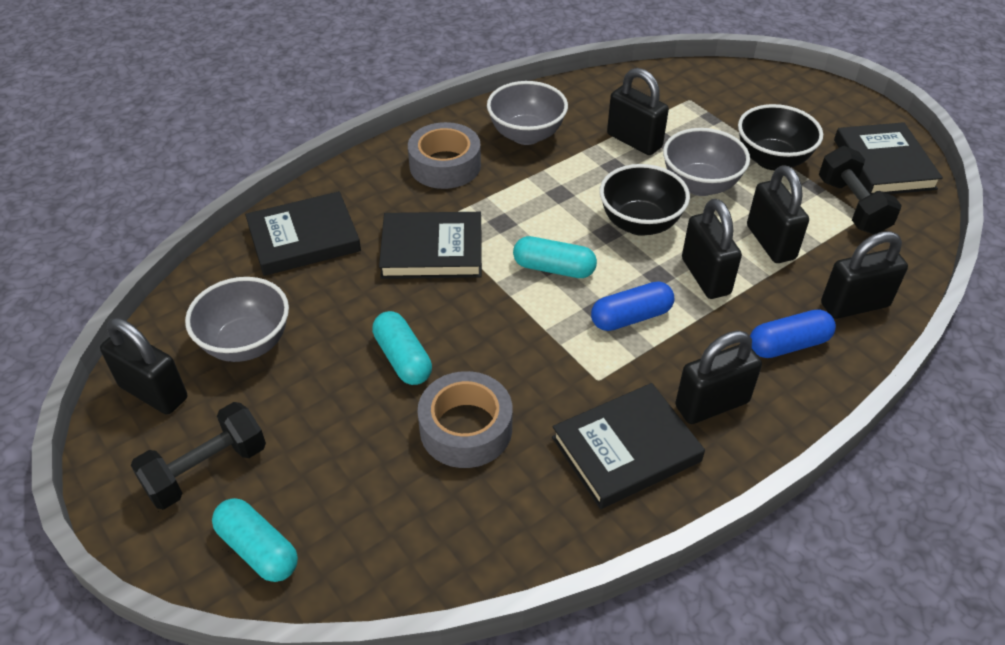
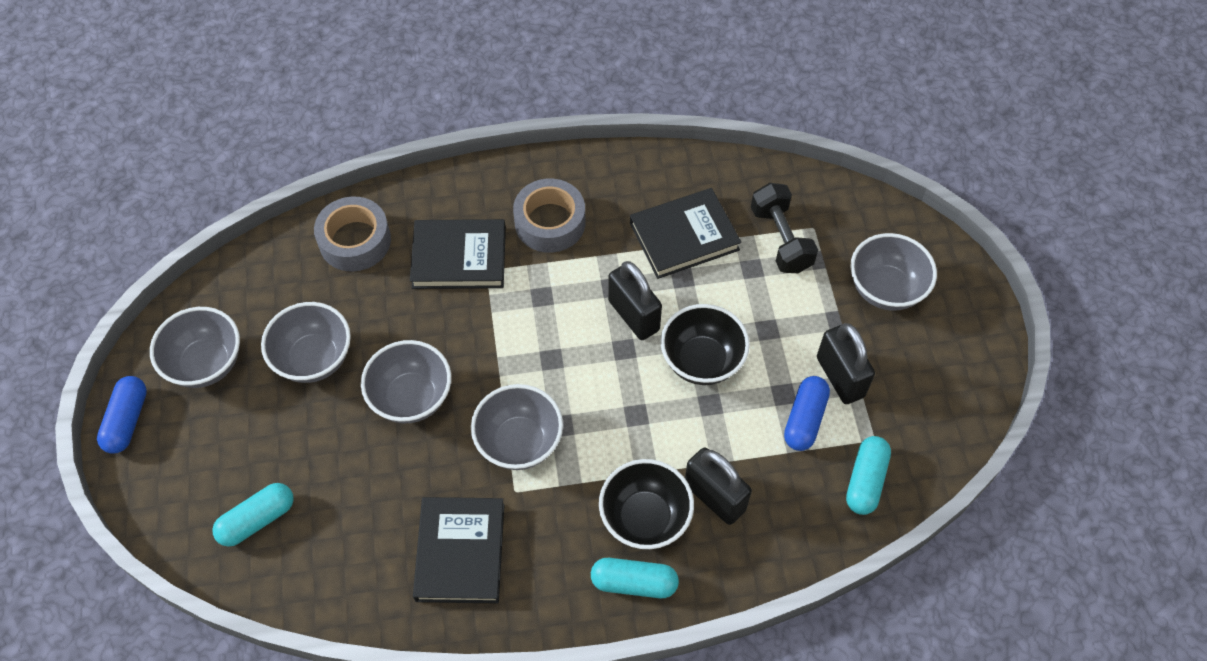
black book: [245,191,361,276] [379,212,482,279] [552,383,705,509] [834,122,943,195] = 4 -> [410,219,506,289] [413,497,504,604] [630,188,741,279] = 3
black dumbbell: [131,402,266,509] [819,146,902,234] = 2 -> [751,183,818,273] = 1
black padlock: [100,318,187,415] [607,68,669,155] [675,331,762,424] [682,199,742,299] [747,165,809,263] [821,231,908,319] = 6 -> [608,261,662,340] [685,447,752,525] [817,323,875,404] = 3
grey bowl: [185,277,289,362] [487,81,568,145] [663,128,750,196] = 3 -> [150,307,240,388] [261,302,351,383] [361,340,451,423] [471,384,563,470] [850,233,937,311] = 5

